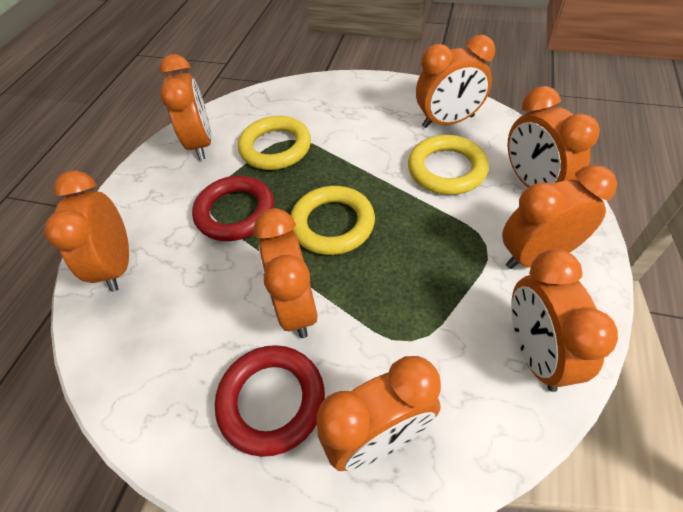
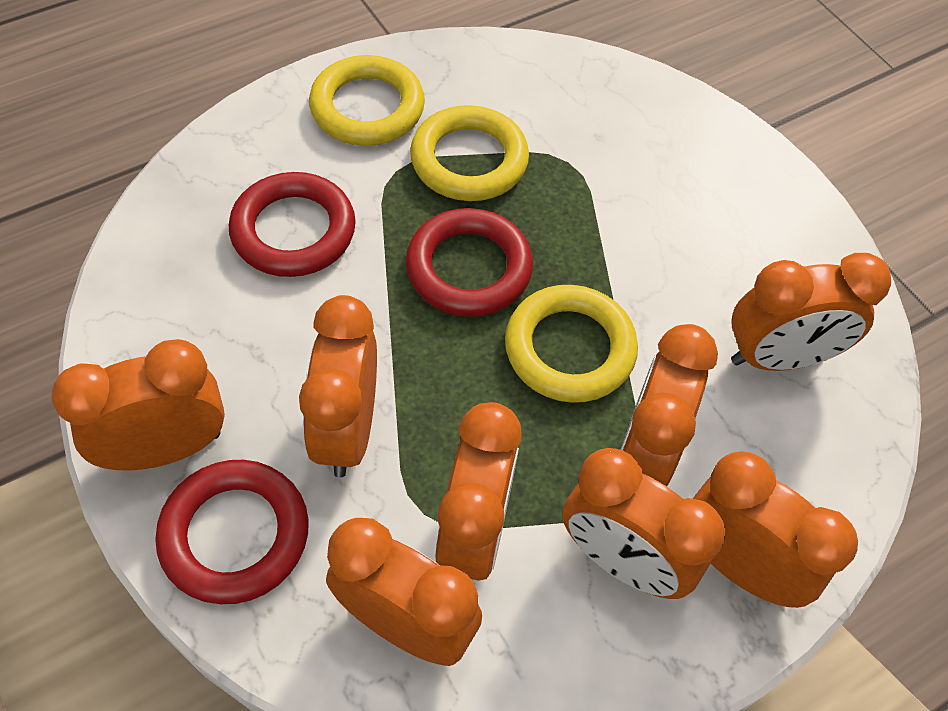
red ring: [192,176,274,241] [215,345,325,457] = 2 -> [155,460,309,604] [229,172,356,277] [406,208,533,317] = 3

